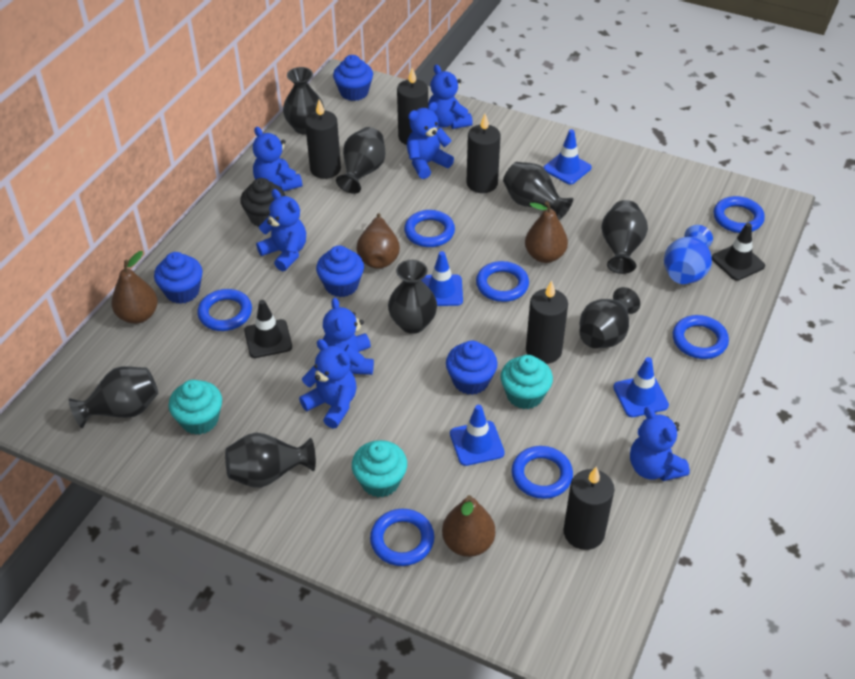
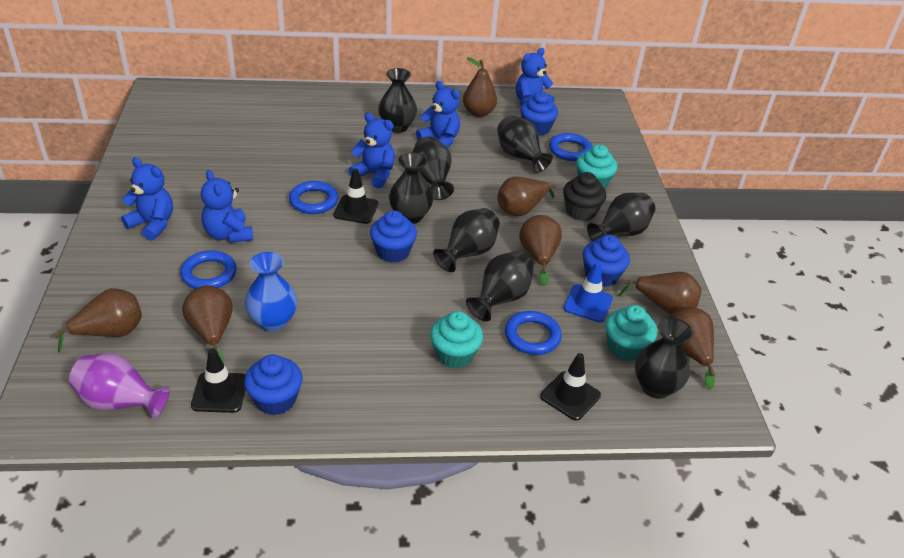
black candle: [305,99,341,179] [397,68,428,145] [467,114,501,193] [526,281,568,364] [563,467,614,550] = 5 -> none = 0
black traffic cone: [244,300,292,358] [712,223,765,281] = 2 -> [191,348,246,413] [333,169,378,224] [540,353,601,421] = 3
blue ring: [197,289,252,331] [370,509,434,566] [404,210,455,247] [476,261,529,302] [511,446,573,499] [673,315,729,359] [714,196,765,233] = 7 -> [180,250,237,289] [289,181,338,214] [505,311,562,355] [549,133,592,161] = 4
blue teddy bear: [253,127,302,191] [256,189,306,271] [299,339,357,429] [323,298,374,375] [407,102,454,179] [428,64,473,129] [630,407,690,481] = 7 -> [121,157,173,241] [201,170,253,243] [349,113,395,188] [416,81,460,148] [516,48,555,105] = 5
blue traffic cone: [421,251,463,306] [450,405,505,466] [544,129,592,184] [613,357,669,417] = 4 -> [564,262,613,322] = 1
brown pear: [112,251,158,324] [357,213,400,269] [442,495,495,557] [525,201,568,263] = 4 -> [53,288,142,352] [182,286,233,363] [463,57,497,117] [497,177,557,216] [519,215,562,286] [618,272,701,315] [669,307,715,389] = 7
purple vase: none = 0 -> [69,353,170,419] = 1

